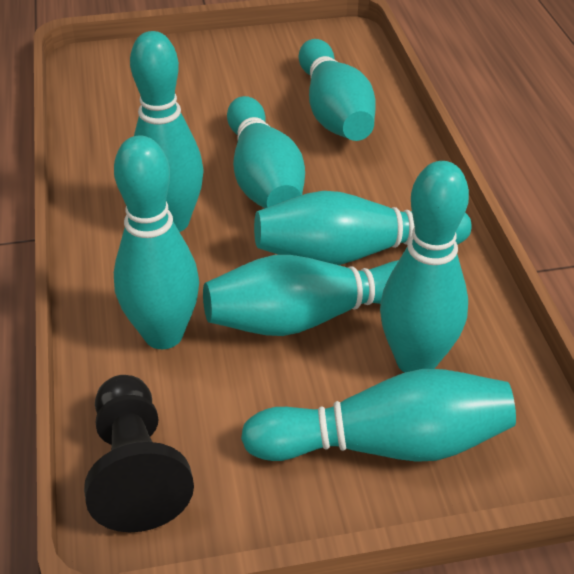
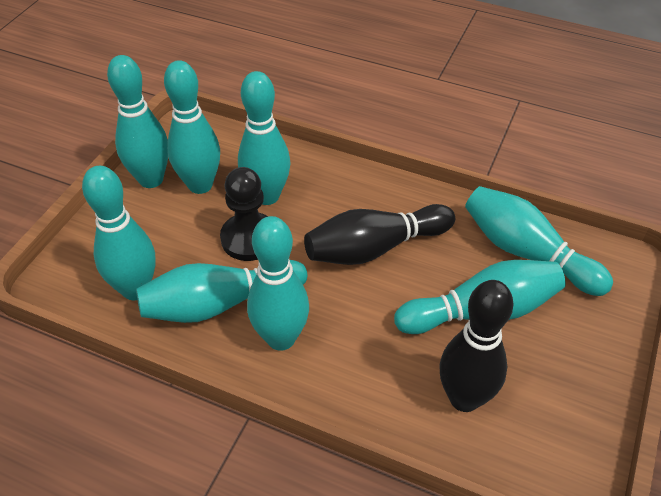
black bowling pin: none = 0 -> [304,204,455,265] [439,280,513,412] = 2

